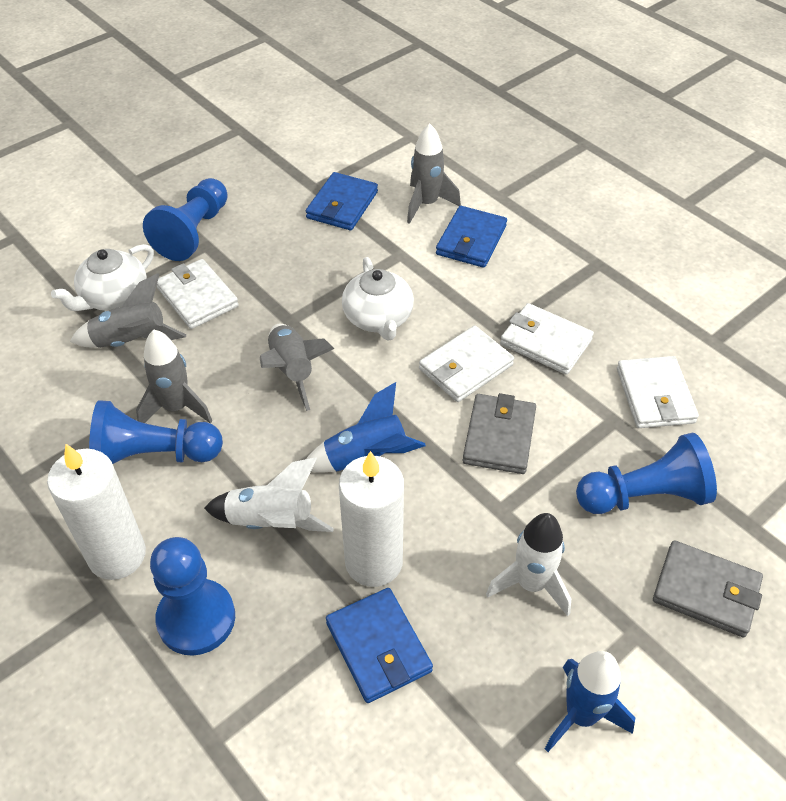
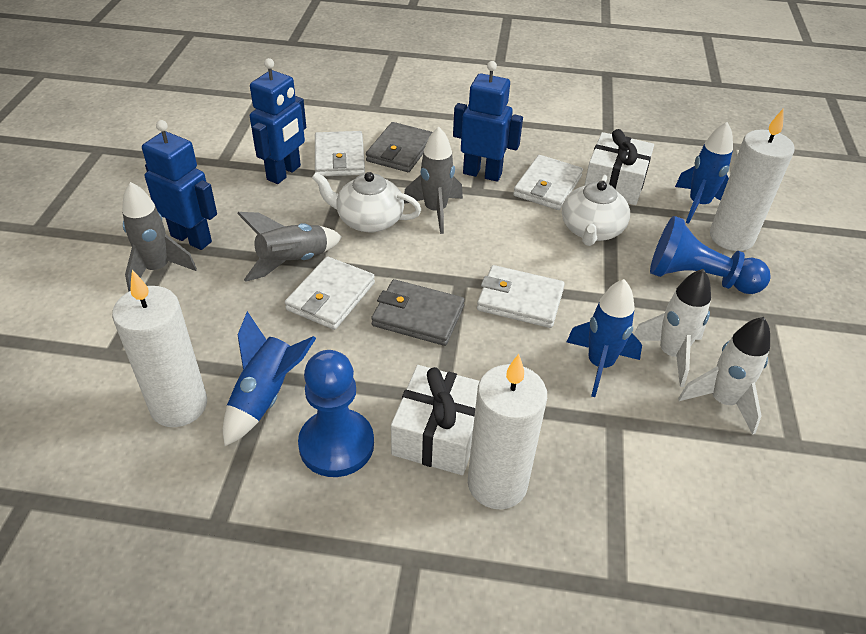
blue pawn: [89,400,223,464] [143,178,228,261] [150,537,235,656] [576,433,717,514] = 4 -> [298,350,374,477] [650,216,771,294] = 2
blue robot: none = 0 -> [142,120,217,250] [250,58,306,184] [453,61,523,182] = 3
blue rocket: [306,382,426,473] [545,651,635,752] = 2 -> [223,311,316,446] [567,279,642,397] [675,122,733,224] = 3
blue wallet: [306,172,378,230] [326,588,433,703] [436,206,507,268] = 3 -> none = 0
grey rocket: [70,273,186,348] [136,330,212,424] [260,324,334,411] [407,123,461,224] = 4 -> [122,182,197,292] [237,212,342,282] [404,127,463,234] = 3
white candle: [47,444,146,580] [339,451,404,587] = 2 -> [112,270,207,427] [468,354,547,509] [710,108,795,251] = 3
white gift: none = 0 -> [391,365,480,475] [584,129,654,205] = 2

